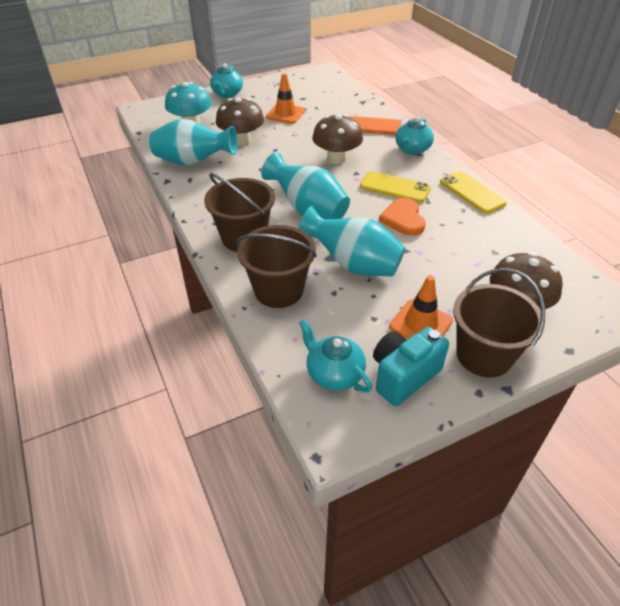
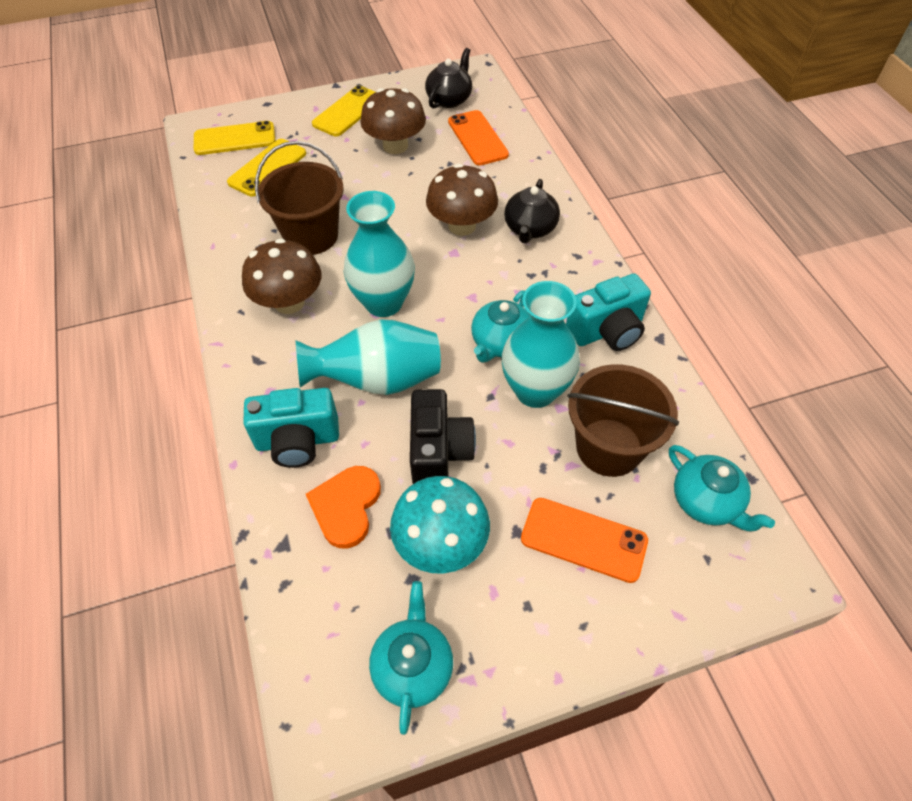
black camera: none = 0 -> [410,389,476,484] = 1
black teapot: none = 0 -> [425,48,472,109] [504,179,560,243] = 2
brown bucket: [204,173,275,252] [236,225,317,308] [453,268,545,378] = 3 -> [255,141,344,255] [567,364,679,477] = 2
orange phone: [349,116,402,135] = 1 -> [448,110,509,166] [521,498,648,583] = 2
orange traffic cone: [266,73,305,124] [389,275,453,339] = 2 -> none = 0
turquoise camera: [373,327,449,406] = 1 -> [243,388,339,468] [566,274,651,351] = 2
yellow phone: [360,171,431,203] [440,171,507,214] = 2 -> [194,121,275,155] [227,139,306,197] [312,85,375,136] = 3

